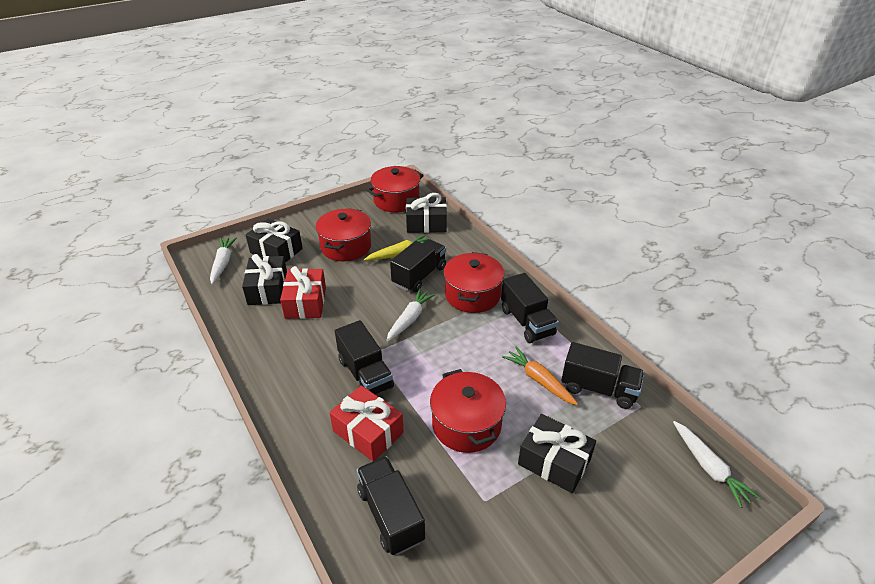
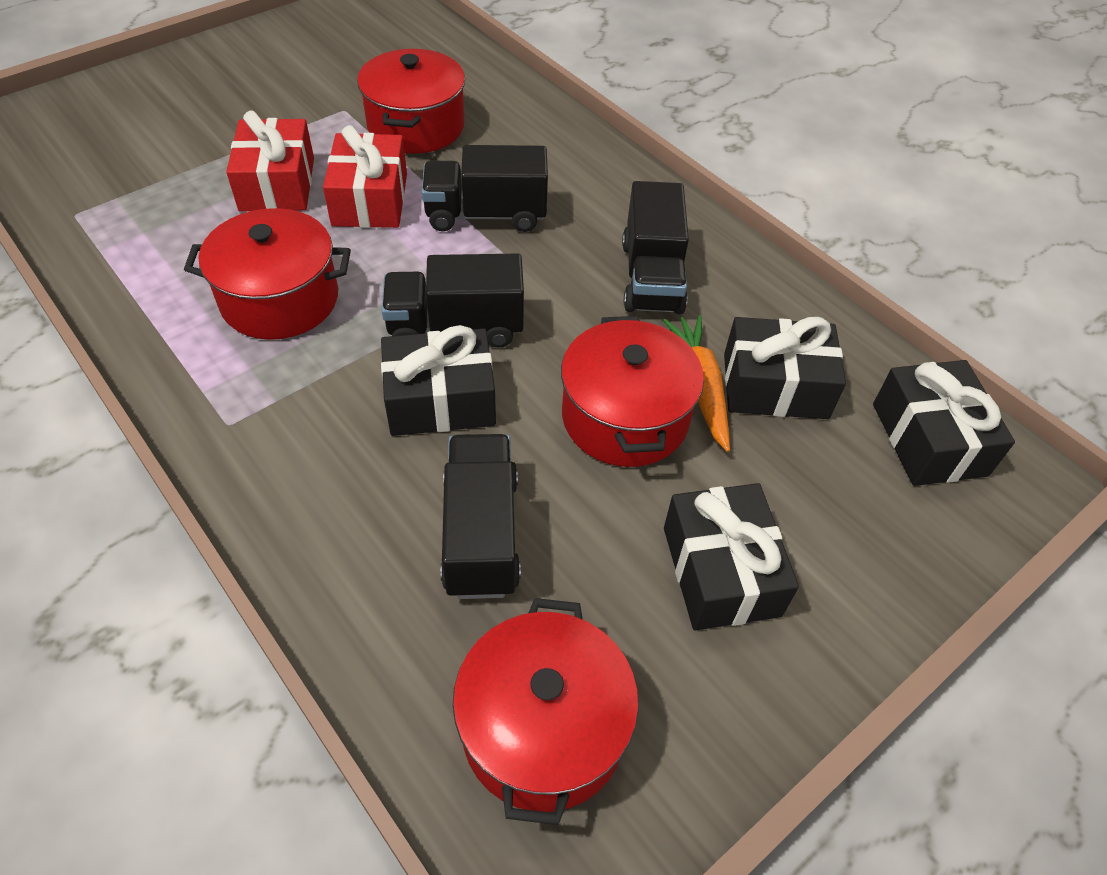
black truck: [335,320,394,395] [357,456,425,555] [390,239,446,292] [501,273,559,343] [561,342,644,409] = 5 -> [382,254,524,348] [421,145,548,232] [440,434,521,599] [622,181,689,314] = 4
white carrot: [210,237,237,284] [386,288,436,342] [673,421,760,508] = 3 -> none = 0
yellow carrot: [364,234,429,261] = 1 -> none = 0

